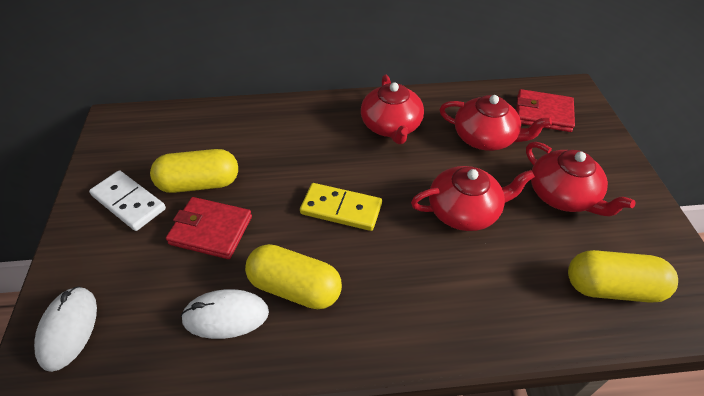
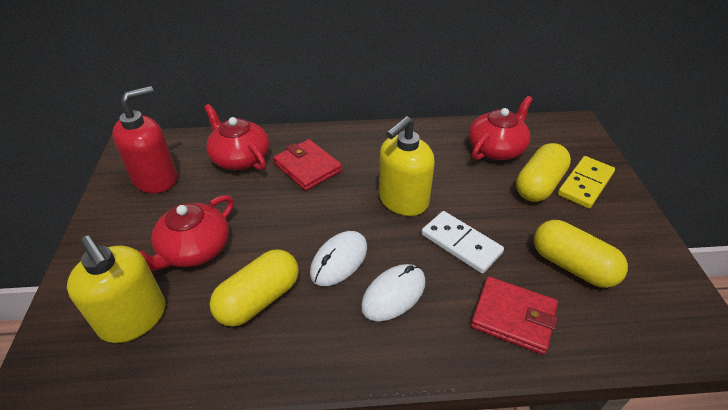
red soap dispenser: none = 0 -> [112,86,177,193] = 1
red teapot: [361,75,424,144] [411,166,535,231] [439,95,552,151] [526,142,635,217] = 4 -> [139,195,234,271] [204,104,269,170] [469,96,533,160] = 3
yellow soap dispenser: none = 0 -> [67,236,165,343] [379,116,435,216] = 2

